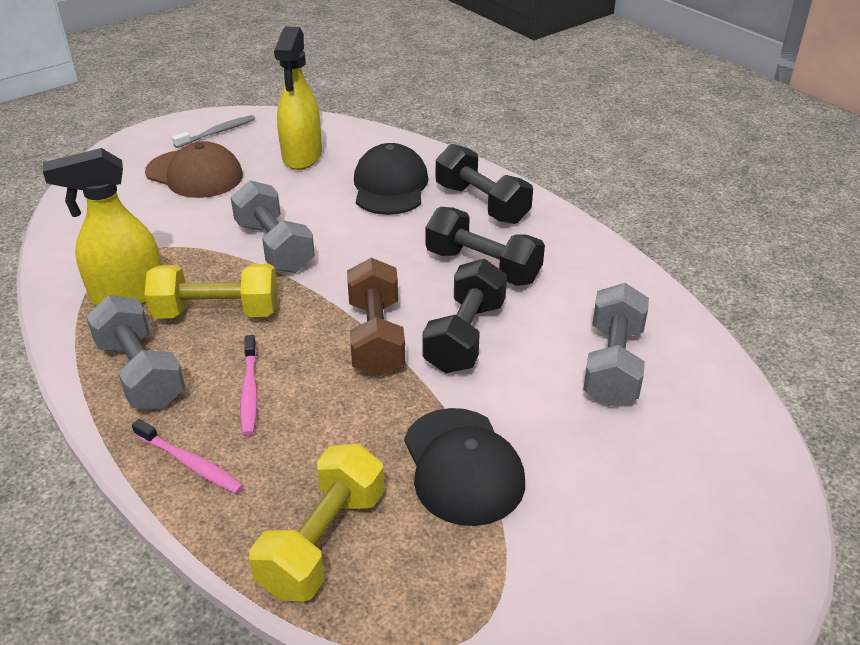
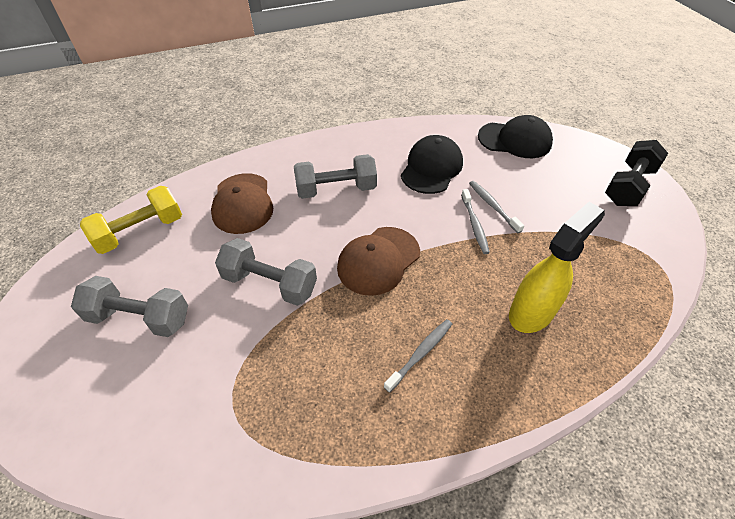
black dumbbell: [422,259,507,373] [426,207,545,286] [436,144,533,224] = 3 -> [605,140,668,206] = 1
brown cap: [145,141,243,198] = 1 -> [211,173,273,234] [337,227,420,296] = 2
brown dumbbell: [347,258,405,377] = 1 -> none = 0
grey toothbrush: [172,115,255,148] = 1 -> [384,319,452,393] [461,189,490,254] [469,181,524,233] = 3
pink toothbrush: [132,419,244,494] [240,335,257,436] = 2 -> none = 0
yellow dumbbell: [144,264,278,319] [249,443,384,602] = 2 -> [80,186,182,254] = 1
yellow spray bottle: [43,148,162,305] [274,26,322,170] = 2 -> [509,202,605,333] = 1

